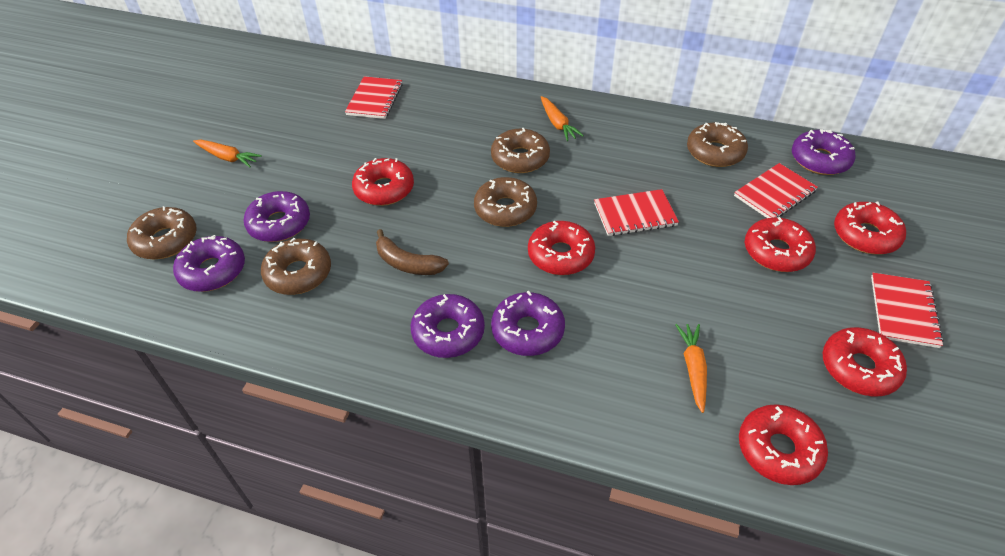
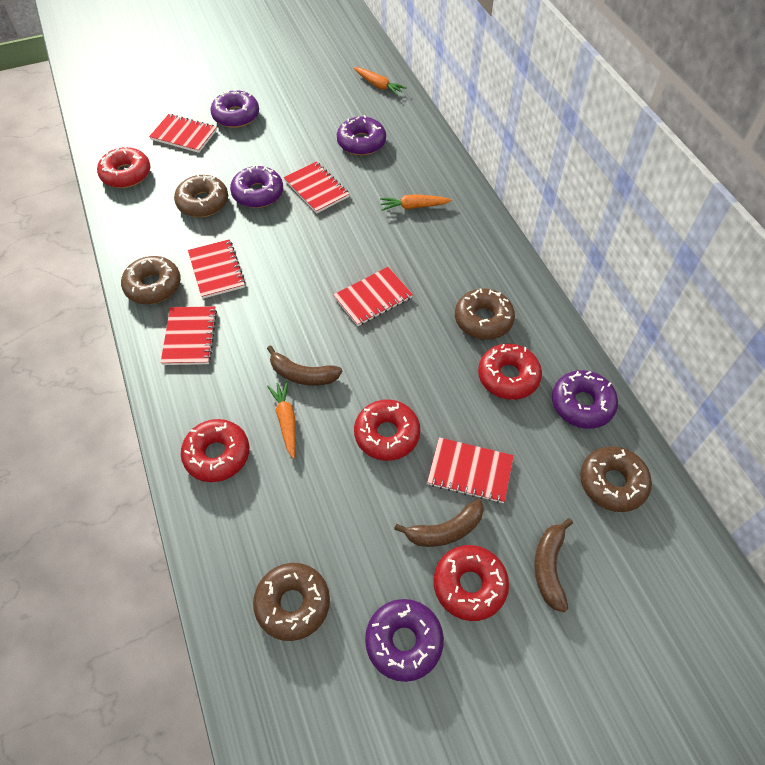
brown banana: [376,229,449,275] = 1 -> [267,345,342,386] [394,499,484,547] [534,518,573,612] = 3
red donut: [352,158,414,206] [528,221,595,275] [739,404,828,485] [745,217,816,272] [823,327,907,396] [834,201,906,255] = 6 -> [97,146,150,188] [181,419,249,482] [354,399,420,461] [433,545,509,621] [478,344,542,400] = 5
red notebook: [345,76,403,119] [594,189,679,236] [734,163,818,218] [871,273,944,348] = 4 -> [149,114,217,153] [161,306,217,365] [188,239,246,299] [284,162,349,214] [333,267,413,326] [427,437,514,503] = 6

